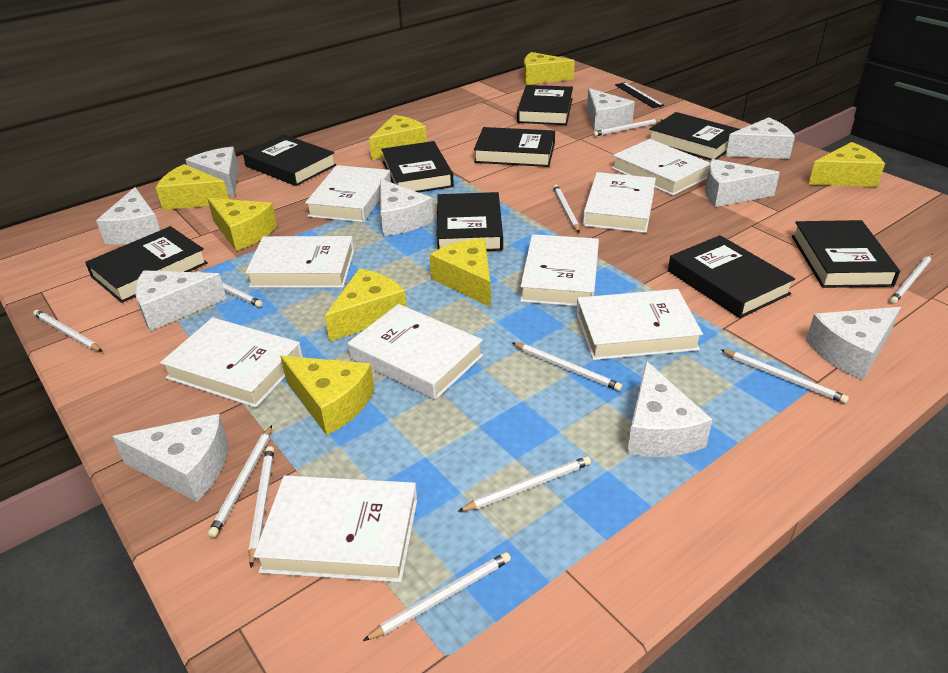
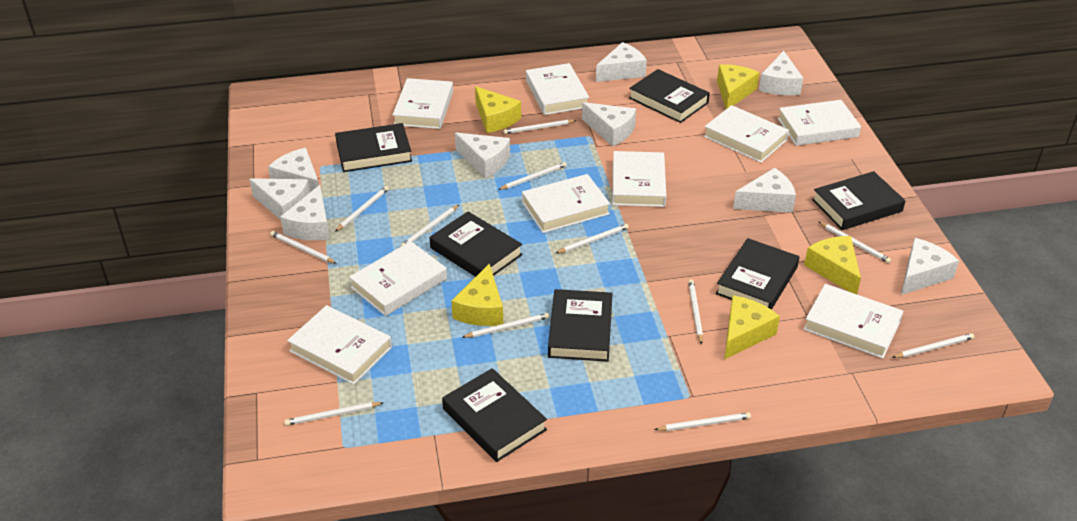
black book: [85,226,208,303] [243,135,336,186] [381,141,454,193] [436,192,503,251] [474,127,555,167] [517,85,573,125] [649,112,740,160] [668,235,795,318] [792,220,900,288] = 9 -> [335,123,412,172] [430,211,523,277] [442,368,547,462] [548,289,613,362] [629,69,710,123] [716,238,800,310] [812,171,906,230] = 7
black ruler: [615,82,664,108] = 1 -> none = 0
white cheese: [96,187,160,245] [112,414,228,502] [135,270,227,331] [186,147,239,197] [380,179,433,236] [587,88,635,131] [627,361,713,457] [705,159,780,207] [726,117,795,159] [806,307,901,380] = 10 -> [249,178,310,220] [268,148,319,192] [280,185,330,240] [455,132,510,178] [582,102,636,147] [596,42,647,82] [733,168,796,213] [759,51,803,95] [901,238,959,295] = 9
white pencil: [33,310,103,352] [190,270,263,307] [208,425,272,538] [249,446,274,568] [363,552,511,641] [458,456,591,512] [512,342,622,391] [553,185,580,232] [593,119,662,136] [721,350,849,404] [890,254,932,304] = 11 -> [270,231,337,264] [284,402,384,426] [335,186,389,232] [401,205,459,246] [461,313,549,338] [498,162,566,190] [503,120,577,134] [556,224,629,253] [654,412,751,431] [688,279,703,345] [819,222,891,263] [892,333,975,358] = 12
yellow cheese: [156,164,229,210] [207,198,277,251] [280,356,375,435] [325,269,407,341] [369,115,427,160] [430,238,491,307] [524,52,575,85] [808,142,885,187] = 8 -> [452,264,503,326] [475,86,521,133] [717,64,760,109] [724,295,780,360] [804,236,861,294] = 5

